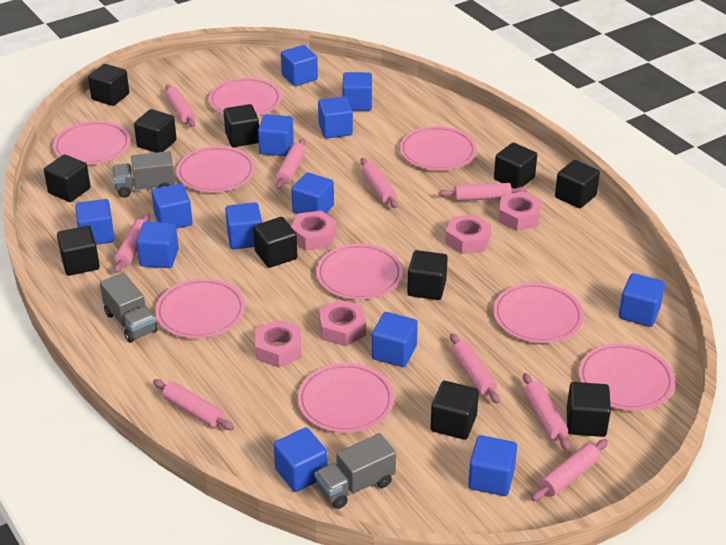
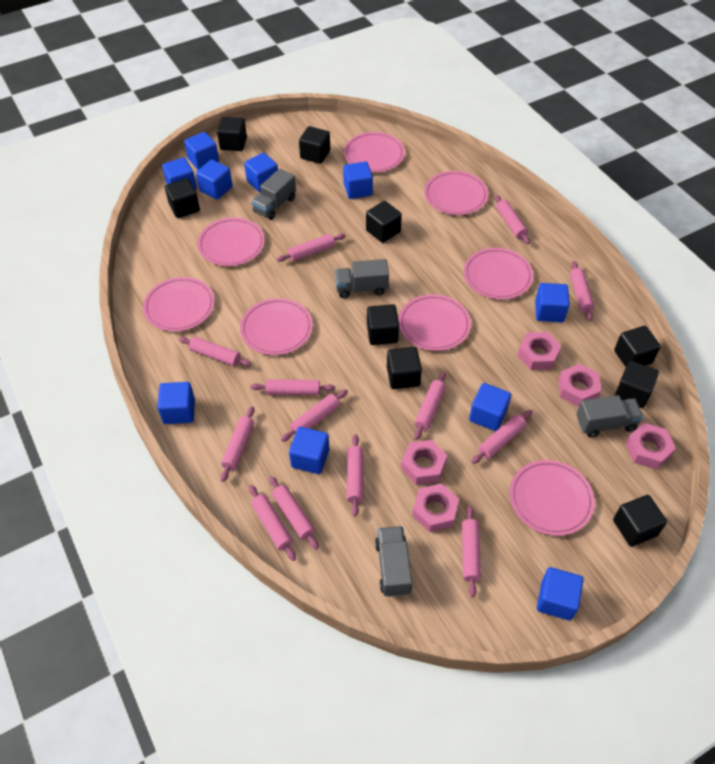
black cube: [44,154,91,202] [57,226,100,276] [88,64,129,106] [134,109,177,153] [224,104,259,147] [253,217,297,268] [407,250,448,300] [430,381,479,440] [494,143,537,189] [555,160,600,208] [567,382,611,437] = 11 -> [165,178,200,218] [217,117,247,151] [299,126,330,164] [366,201,402,243] [367,304,399,345] [387,347,422,389] [613,495,667,547] [614,326,661,367] [615,361,659,408] = 9
blue cube: [76,199,115,245] [136,221,179,268] [152,183,192,229] [225,202,262,249] [258,114,294,156] [274,427,328,492] [281,45,318,86] [291,172,334,214] [318,97,353,139] [342,72,372,111] [372,312,418,367] [468,435,517,496] [619,273,665,327] = 13 -> [157,382,195,424] [162,157,197,190] [184,132,219,170] [196,160,233,200] [244,153,278,193] [289,427,329,474] [343,162,373,199] [469,383,511,431] [535,283,570,322] [537,567,584,620] = 10
grey truck: [100,272,158,343] [112,151,175,198] [315,433,396,509] = 3 -> [251,169,296,220] [335,259,389,298] [375,526,412,597] [576,395,643,438] = 4
pink plate: [53,121,130,165] [155,278,245,339] [176,146,255,192] [209,78,282,116] [297,363,394,433] [316,243,403,300] [400,126,477,171] [493,283,584,343] [578,343,675,411] = 9 -> [143,277,215,332] [197,218,265,266] [240,298,313,355] [344,132,405,173] [398,294,471,351] [424,171,488,215] [464,248,533,300] [510,460,595,536] = 8
pink rolling pin: [114,214,150,273] [153,379,234,430] [166,85,195,127] [276,139,306,189] [360,158,398,208] [438,183,527,201] [450,333,500,403] [523,373,570,450] [531,439,608,501] = 9 -> [179,337,252,366] [221,406,254,482] [249,485,296,561] [251,379,335,395] [269,476,319,550] [277,234,345,262] [281,389,348,442] [347,434,364,516] [414,372,446,440] [462,506,481,597] [471,410,532,464] [494,195,530,244] [570,261,594,321] = 13

